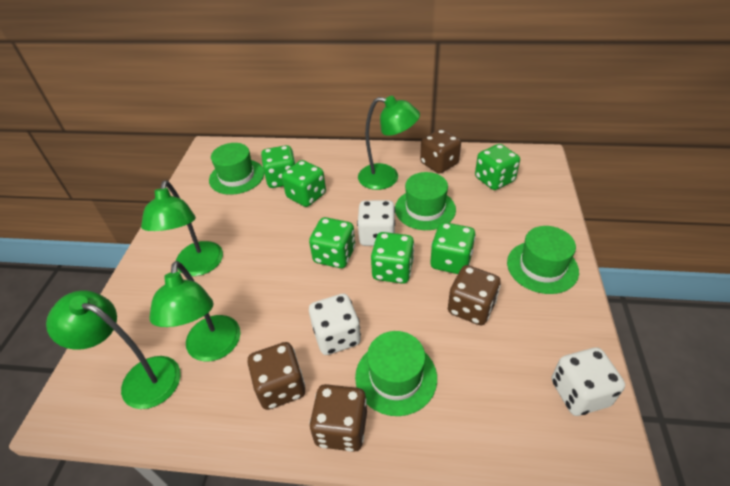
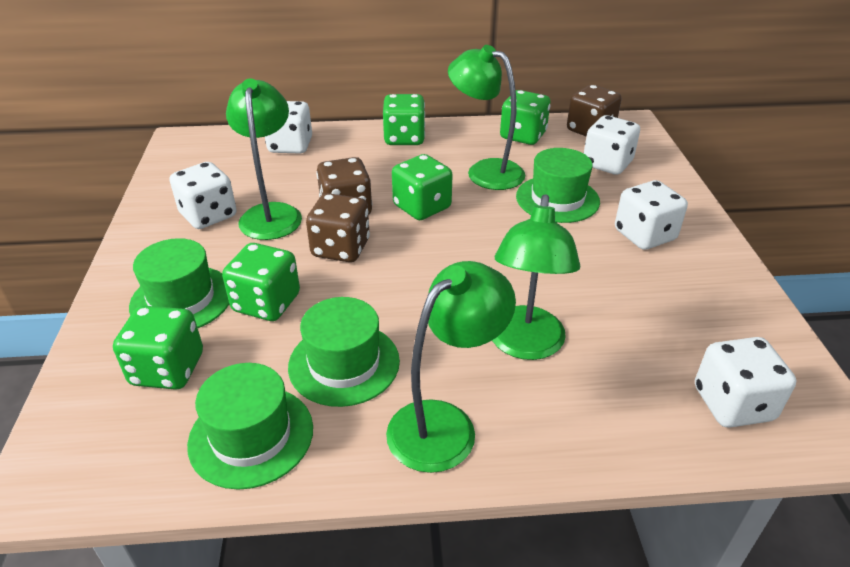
brown dice: [247,342,305,410] [309,384,367,452] [420,129,461,174] [448,265,501,325] = 4 -> [306,193,370,262] [316,157,372,215] [567,85,622,137] = 3
green dice: [261,145,296,188] [282,160,326,207] [309,217,355,268] [371,232,414,284] [430,222,476,274] [475,144,520,190] = 6 -> [113,306,203,390] [222,243,300,321] [383,94,425,145] [392,154,453,220] [500,90,550,145] = 5
white dice: [309,294,361,355] [357,200,395,246] [552,347,625,416] = 3 -> [170,162,237,229] [265,101,312,154] [583,115,640,175] [615,180,688,250] [695,337,796,428] = 5

